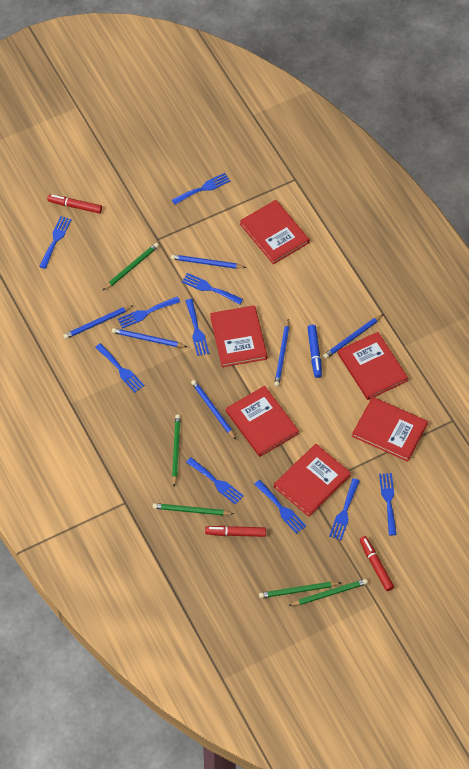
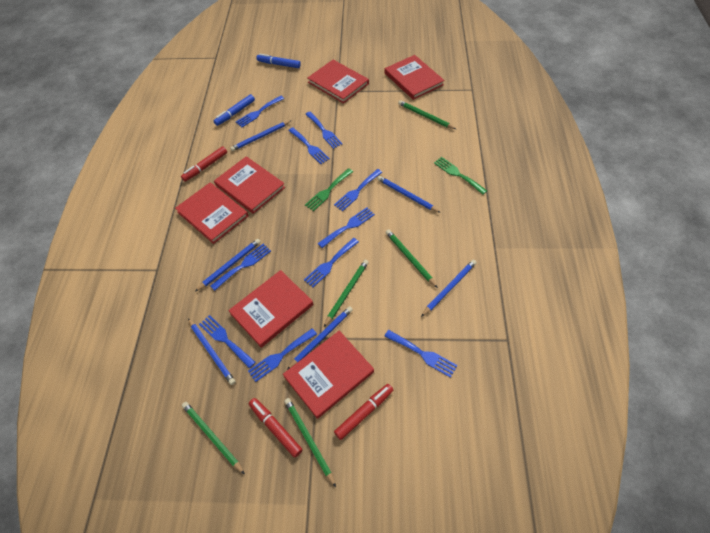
blue marker: [307,325,322,378] = 1 -> [214,94,255,126] [256,54,301,68] = 2
green fork: none = 0 -> [305,168,353,211] [434,157,487,195] = 2

